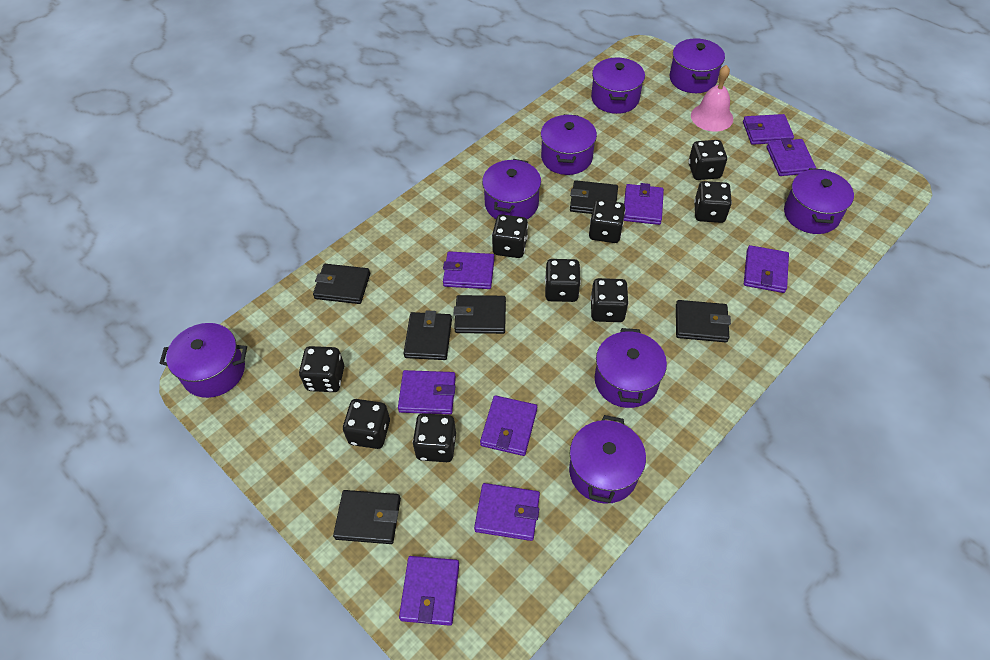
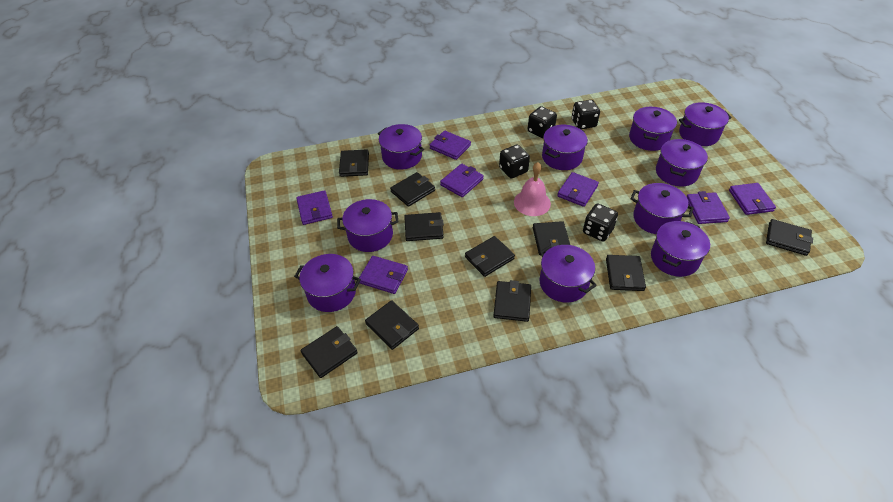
black dice: [299,346,344,392] [343,399,390,449] [413,413,456,462] [492,214,528,258] [545,259,581,302] [589,200,625,243] [591,278,629,322] [689,140,727,180] [694,181,732,223] = 9 -> [499,144,530,178] [528,106,557,138] [572,100,600,129] [583,204,618,241] = 4
black wallet: [313,264,370,304] [333,490,401,544] [404,310,452,360] [454,295,506,334] [570,180,618,214] [676,300,731,342] = 6 -> [301,326,358,378] [339,149,369,177] [365,300,419,350] [390,172,435,207] [404,212,444,241] [465,236,515,277] [493,280,531,322] [533,221,570,255] [606,255,646,291] [766,219,813,256] = 10
purple pot: [160,323,247,398] [482,159,541,219] [541,114,597,175] [569,415,646,504] [591,58,645,114] [595,328,667,408] [670,38,725,93] [784,168,854,234] = 8 -> [294,254,361,312] [337,199,398,252] [378,124,424,170] [539,245,597,303] [542,125,588,170] [629,107,677,151] [631,183,694,234] [651,221,710,277] [656,139,708,186] [679,102,732,146] = 10
purple wallet: [398,370,456,415] [399,556,459,626] [443,251,494,289] [474,483,540,541] [480,395,537,456] [623,183,664,225] [743,114,794,145] [744,245,789,293] [766,138,816,176] = 9 -> [296,190,333,225] [359,256,408,294] [430,131,471,160] [440,164,484,197] [557,172,599,207] [687,191,730,224] [729,183,776,215] = 7

